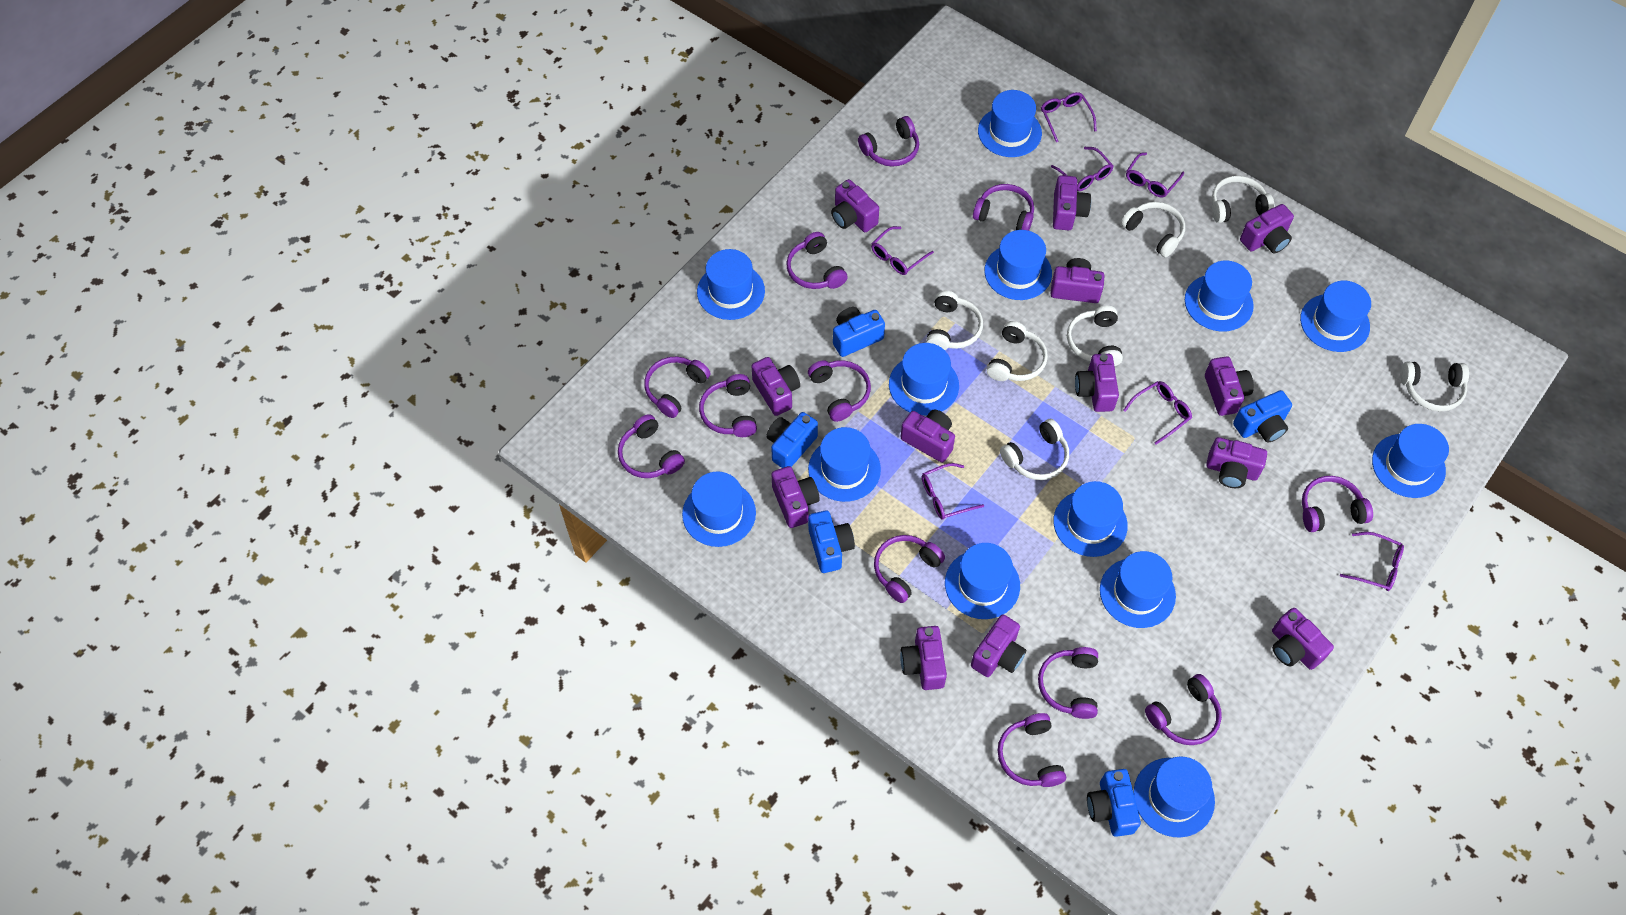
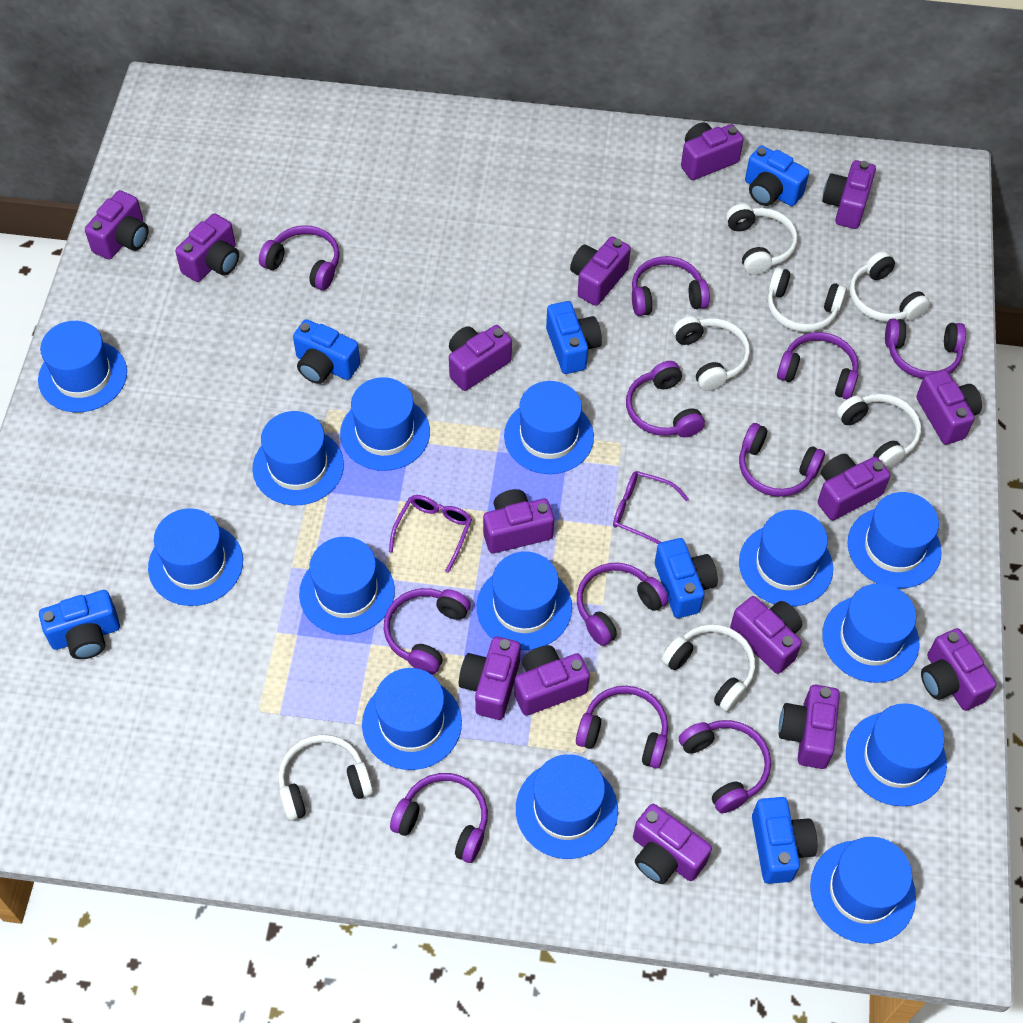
blue camera: [766,412,818,468] [808,510,855,573] [833,307,885,357] [1087,769,1141,837] [1233,390,1292,443] = 5 -> [39,590,120,659] [293,319,360,384] [546,301,602,374] [655,538,718,618] [745,145,809,206] [752,797,817,884] = 6
blue hat: [682,472,756,547] [697,249,765,320] [808,427,881,502] [889,343,959,415] [945,543,1020,619] [978,90,1042,157] [985,230,1052,300] [1053,481,1128,557] [1100,551,1176,628] [1133,756,1215,838] [1185,260,1254,331] [1300,281,1371,352] [1372,424,1449,498] = 13 -> [38,321,127,412] [148,508,243,606] [252,411,344,505] [299,537,395,635] [340,377,430,471] [362,668,462,770] [477,551,572,650] [504,381,594,474] [516,754,618,859] [739,510,833,607] [810,837,916,944] [823,583,919,683] [846,703,947,806] [847,492,942,588] = 14
purple camera: [751,357,800,416] [771,466,820,528] [831,179,879,232] [900,626,947,690] [901,410,955,463] [971,614,1026,677] [1051,258,1105,303] [1053,175,1091,230] [1075,354,1119,412] [1205,356,1254,416] [1206,437,1267,488] [1240,204,1294,253] [1272,608,1334,670] = 13 -> [85,190,149,260] [175,213,239,282] [449,325,512,391] [459,637,521,720] [483,489,554,553] [514,645,590,716] [570,237,631,306] [633,804,712,884] [681,123,744,180] [730,596,802,674] [779,685,840,769] [818,454,891,520] [822,160,876,229] [916,370,982,445] [921,628,997,711] = 15
purple glasses: [871,226,934,275] [922,463,984,520] [1041,92,1097,143] [1051,147,1113,191] [1123,381,1192,445] [1126,152,1184,198] [1340,532,1404,591] = 7 -> [389,495,472,573] [613,471,689,544] = 2
purple headphones: [618,414,685,478] [644,357,711,418] [699,374,757,437] [786,232,848,289] [808,360,871,422] [858,116,919,167] [874,535,945,603] [973,184,1034,231] [998,713,1066,787] [1038,647,1098,719] [1145,674,1222,745] [1302,476,1373,532] = 12 -> [259,225,340,290] [384,588,471,675] [390,773,488,863] [576,686,668,769] [577,563,668,646] [626,361,705,437] [632,256,710,316] [679,720,771,813] [739,423,825,497] [777,332,859,399] [885,319,966,379] = 11

